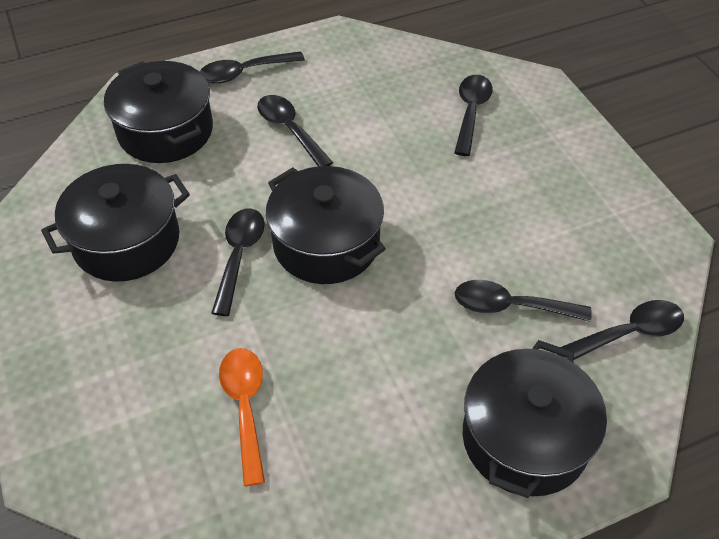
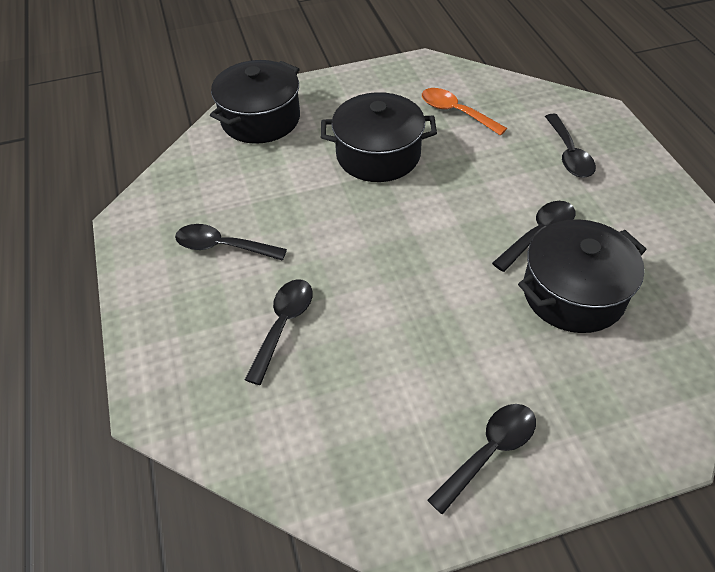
black pot: [41,164,190,282] [104,61,213,163] [266,166,386,284] [463,340,607,498] = 4 -> [210,60,300,144] [321,92,437,182] [518,219,647,333] = 3
black spoon: [200,51,305,83] [212,208,265,316] [257,95,333,166] [454,75,492,156] [455,280,592,322] [557,300,684,360] = 6 -> [175,224,287,261] [245,279,313,385] [427,404,536,515] [492,201,576,272] [545,114,596,177] = 5

